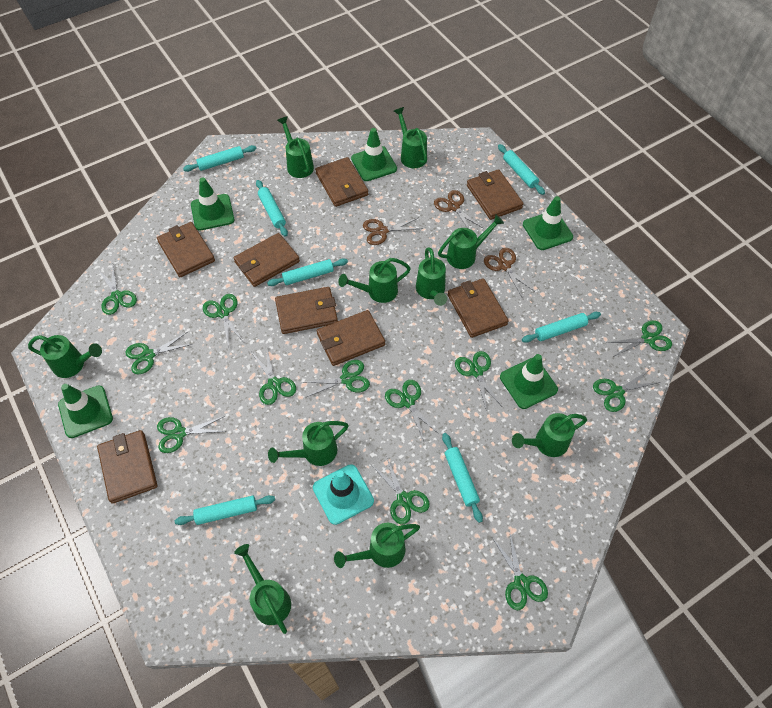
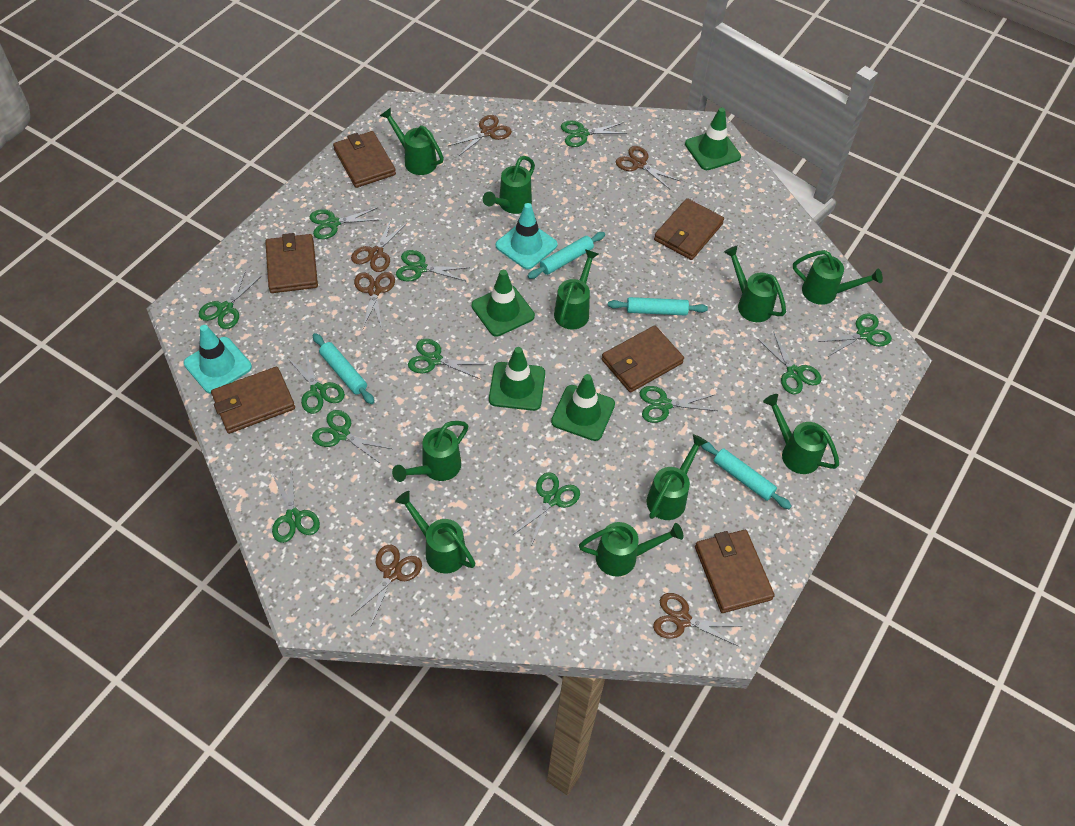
brown scissors: [363,218,423,245] [434,190,484,229] [484,248,535,297] = 3 -> [351,217,407,272] [352,545,422,625] [354,272,395,328] [448,115,512,156] [616,146,680,189] [653,593,742,646] = 6
brown wallet: [97,430,157,504] [157,222,215,277] [234,233,300,287] [275,287,338,334] [315,157,368,207] [317,310,385,366] [448,278,508,338] [467,169,523,220] = 8 -> [211,367,295,434] [265,233,318,293] [333,131,396,188] [602,325,684,393] [654,198,724,260] [695,530,775,613] = 6
green traffic cone: [58,384,113,438] [191,177,234,231] [351,128,397,181] [500,354,558,409] [523,196,573,250] = 5 -> [472,270,535,337] [489,347,545,411] [551,374,615,441] [685,107,741,170] = 4
turquoise rolling pin: [175,495,275,525] [183,145,256,172] [256,180,288,237] [267,258,348,286] [442,433,483,523] [498,144,545,195] [522,312,601,343] = 7 -> [312,333,374,404] [527,232,605,279] [608,297,708,316] [701,441,792,509] = 4
turquoise traffic cone: [313,464,374,525] = 1 -> [184,325,252,394] [495,203,558,269] = 2

